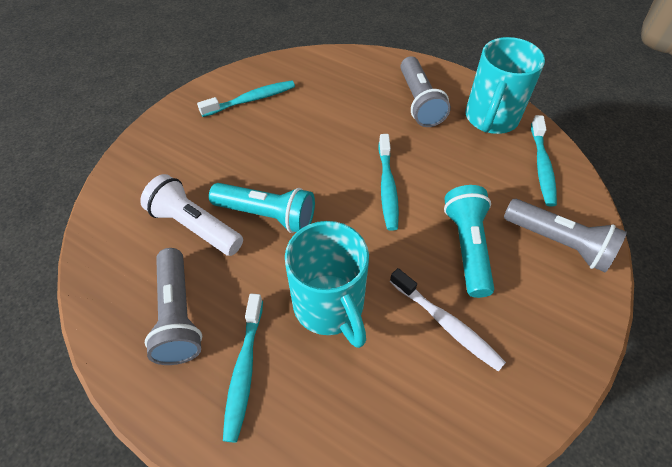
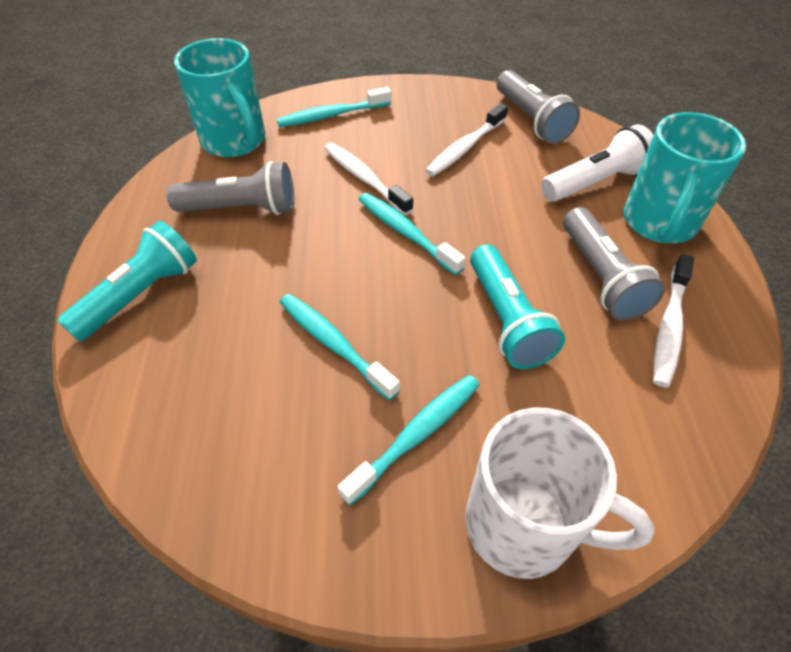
white mug: none = 0 -> [465,407,655,579] = 1
white toothbrush: [390,268,506,371] = 1 -> [324,143,413,215] [425,103,508,176] [653,254,694,388] = 3

